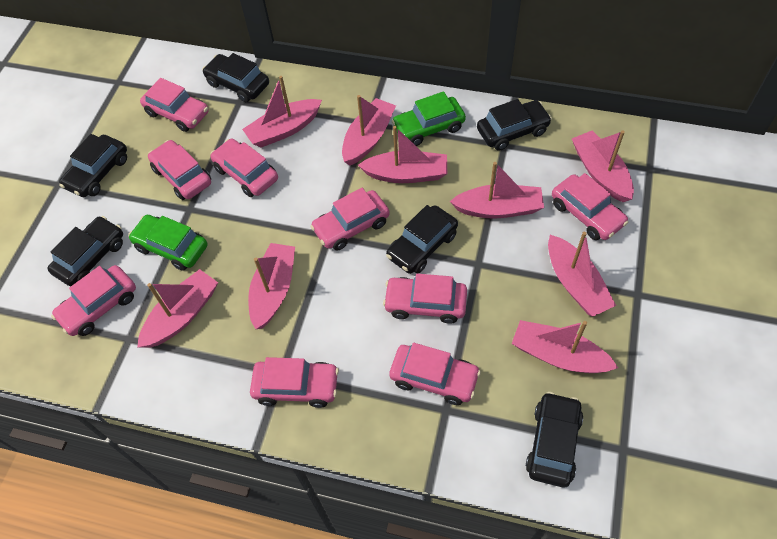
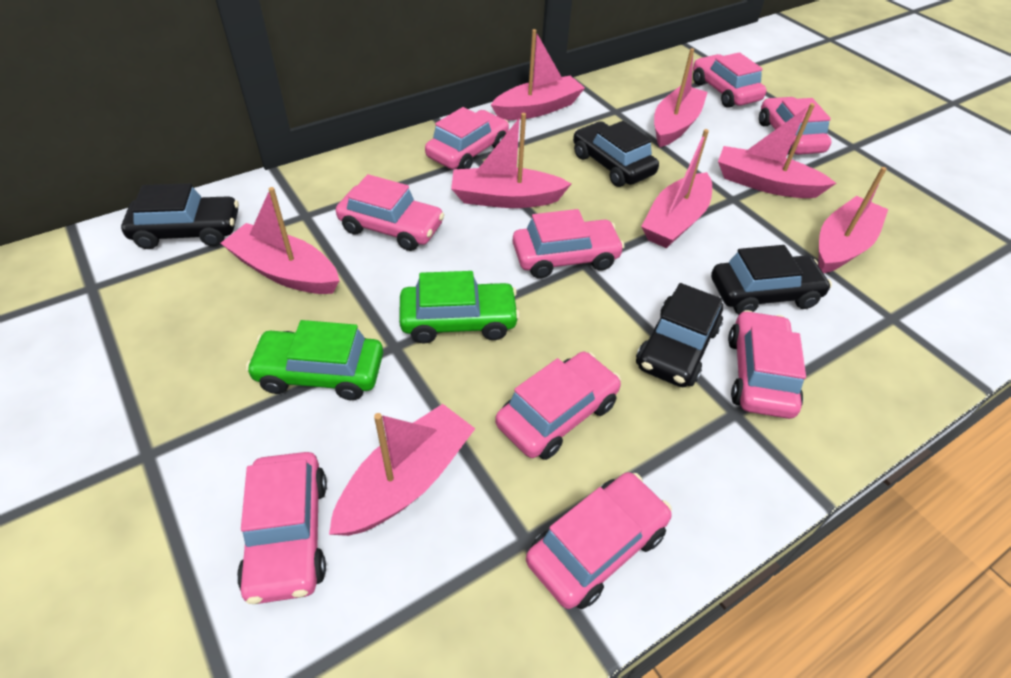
black car: [47,216,123,286] [59,134,127,197] [202,53,269,102] [386,205,458,274] [477,99,552,151] [526,392,583,487] = 6 -> [121,183,239,249] [573,121,659,187] [636,283,723,387] [711,245,832,314] = 4
pink boat: [137,269,218,348] [242,76,322,148] [248,243,295,329] [342,95,396,166] [358,126,447,183] [449,162,544,219] [512,320,618,373] [548,232,616,317] [572,130,634,202] = 9 -> [221,187,340,294] [329,404,475,536] [451,113,571,208] [491,29,585,120] [641,129,712,248] [654,48,708,147] [718,103,836,198] [818,167,888,273] = 8

